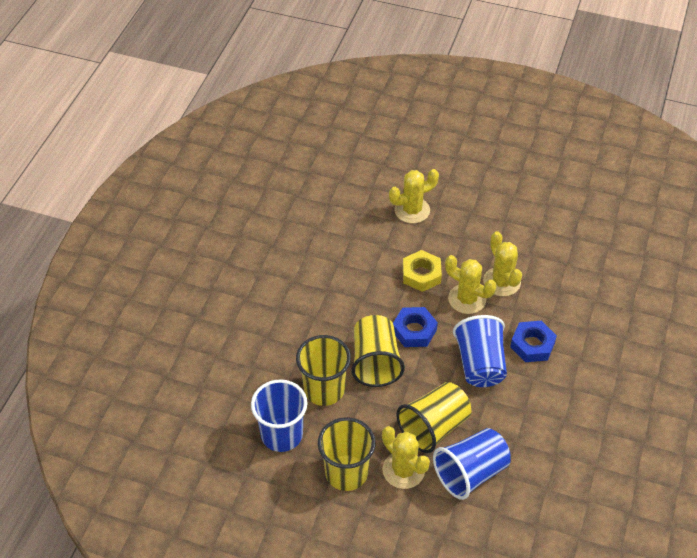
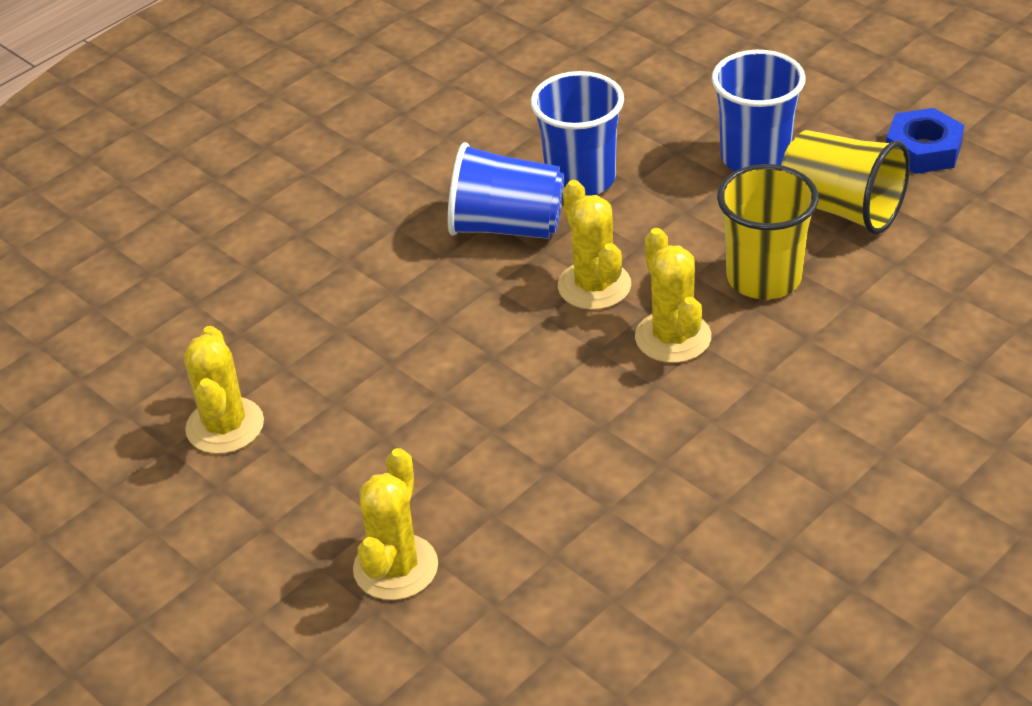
blue nut: [393,307,438,347] [510,321,557,362] = 2 -> [886,108,964,174] = 1
yellow cup: [296,335,351,406] [318,417,376,491] [351,315,405,387] [396,382,471,453] = 4 -> [717,164,819,299] [781,130,910,234] = 2
yellow nut: [403,250,442,292] = 1 -> none = 0

